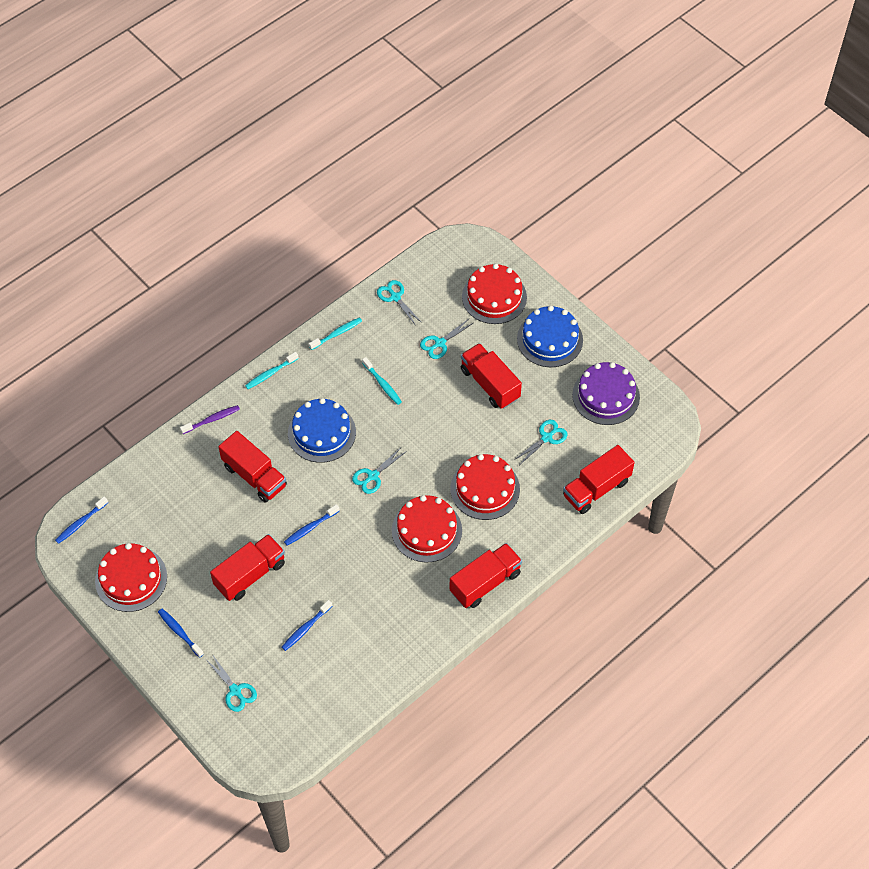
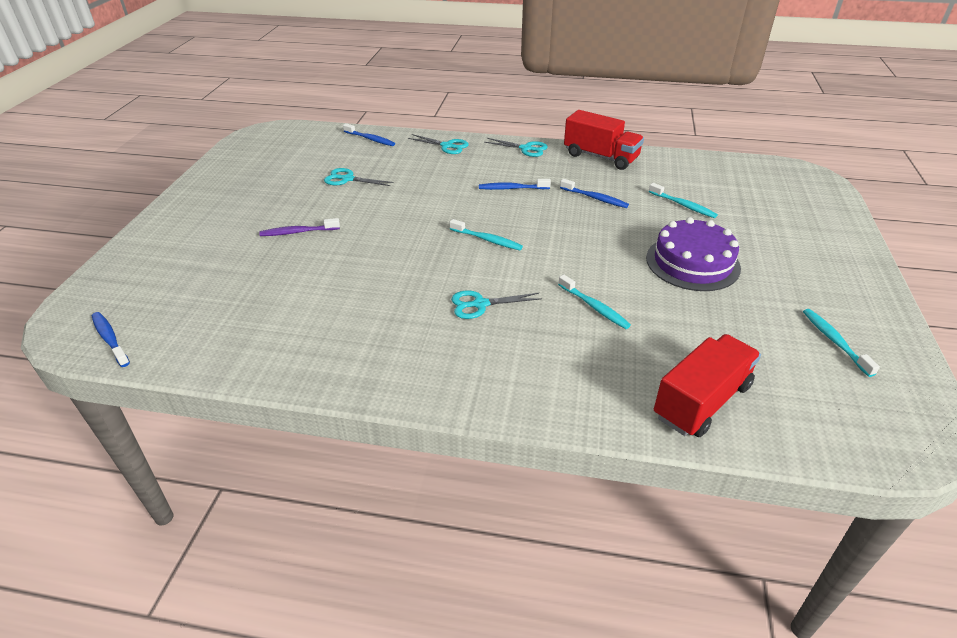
blue cake: [288,398,356,463] [517,306,583,367] = 2 -> none = 0
red cake: [95,543,167,612] [392,495,462,563] [451,454,520,520] [462,264,527,324] = 4 -> none = 0
red truck: [210,534,285,601] [218,431,287,503] [449,543,522,608] [461,343,522,409] [563,445,635,514] = 5 -> [564,110,644,170] [654,334,761,437] = 2
turquoise scissors: [206,654,257,712] [352,448,407,494] [377,280,422,326] [420,320,473,359] [514,420,567,464] = 5 -> [324,168,394,186] [408,134,469,154] [451,291,542,319] [484,138,548,157] = 4
turquoise toothbrush: [245,352,299,389] [309,317,362,350] [362,357,402,405] = 3 -> [450,219,523,250] [558,274,631,329] [649,183,718,218] [803,309,880,377] = 4

